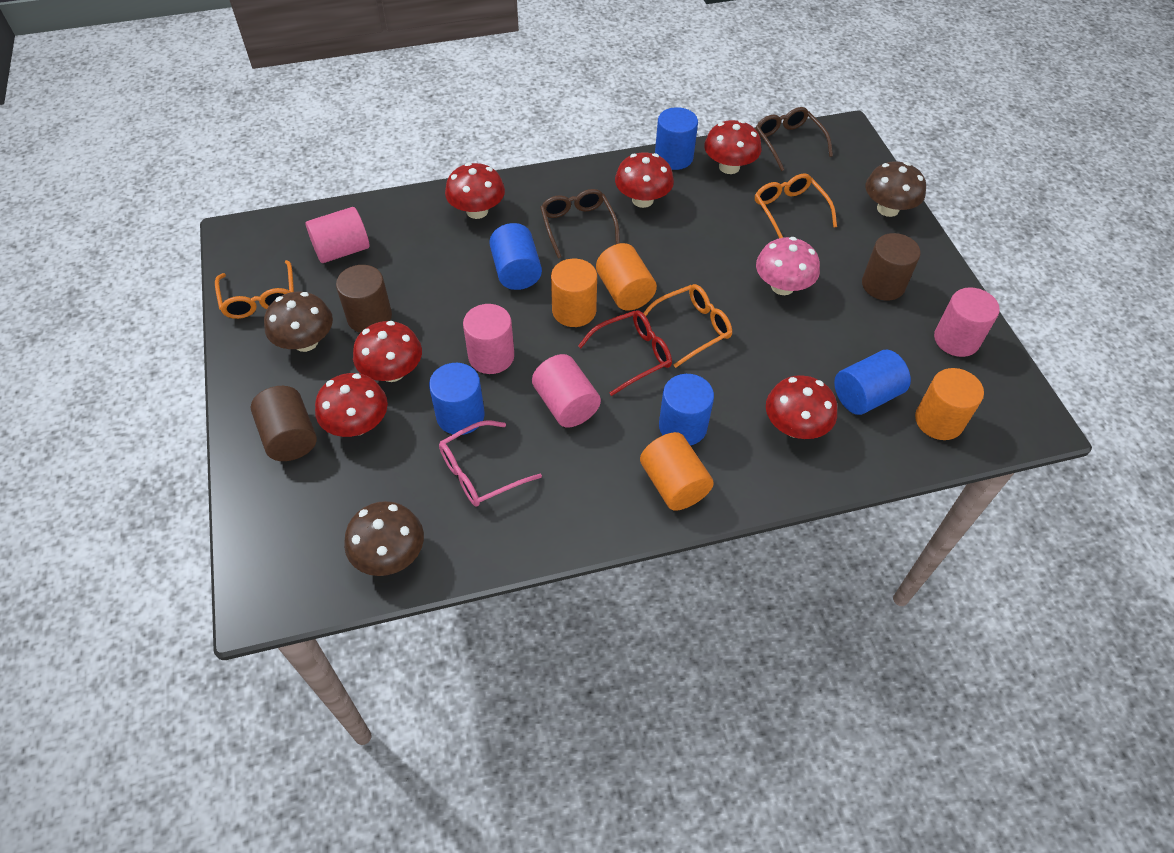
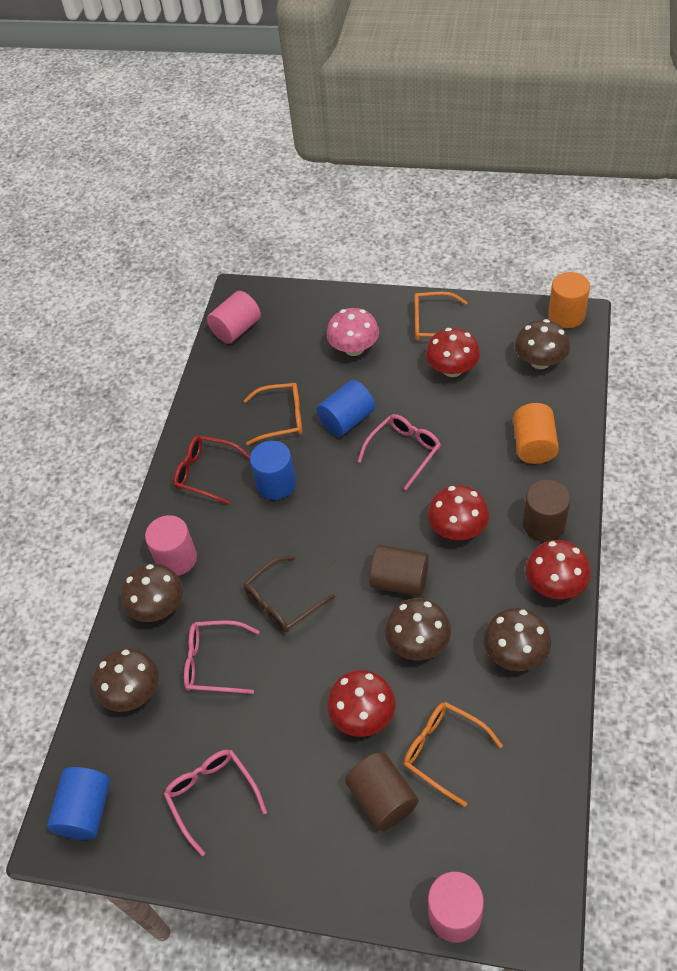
blue cylinder: [429,363,485,435] [489,223,542,290] [655,107,698,170] [659,374,714,446] [834,350,911,415] = 5 -> [47,767,110,840] [250,441,296,500] [317,380,375,437] = 3
brown glasses: [540,189,620,259] [755,107,833,172] = 2 -> [243,556,335,632] = 1
brown mushroom: [264,292,333,352] [344,501,424,576] [866,161,926,217] = 3 -> [93,648,159,712] [121,564,183,622] [385,598,451,660] [484,608,551,671] [515,319,570,369] = 5
orange cylinder: [551,259,597,327] [596,243,657,310] [640,432,714,511] [915,368,984,440] = 4 -> [513,403,559,464] [548,272,590,328] = 2
pink cylinder: [306,207,370,263] [463,304,514,374] [532,354,601,427] [934,287,1000,357] = 4 -> [145,515,197,576] [207,291,261,344] [428,871,484,943] = 3
pink glasses: [439,420,542,507] = 1 -> [164,750,267,856] [184,620,260,694] [357,414,441,490] = 3
red mushroom: [315,373,388,437] [353,321,422,382] [445,163,505,219] [615,153,674,208] [704,120,762,174] [766,375,837,439] = 6 -> [327,670,395,737] [426,328,480,377] [428,485,489,540] [526,540,591,599] = 4

